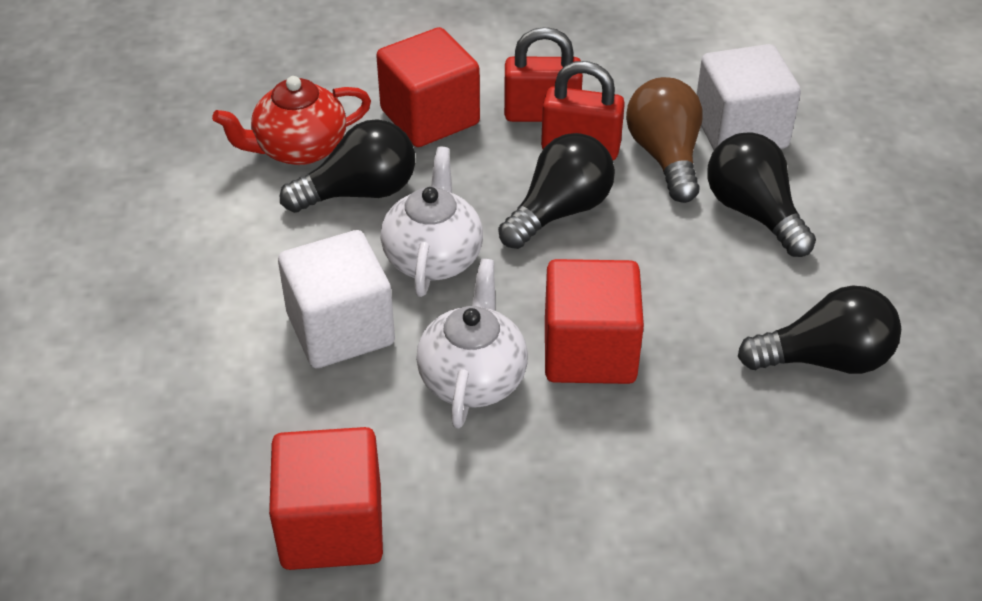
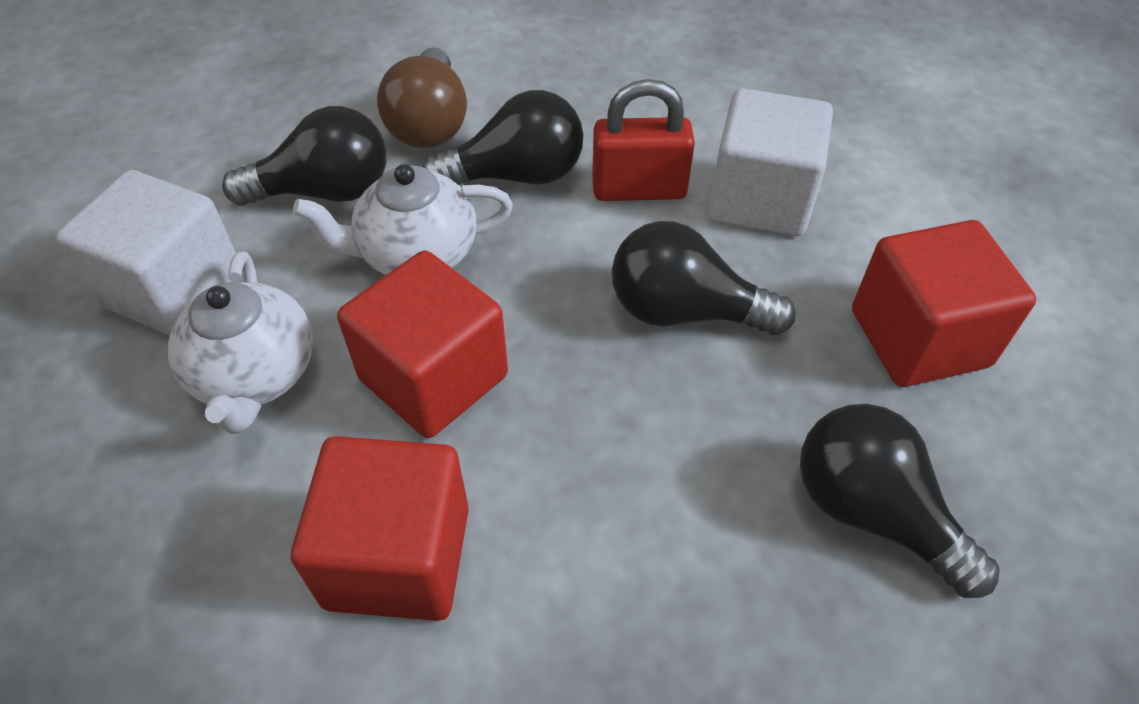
red padlock: [504,27,583,122] [541,61,625,160] = 2 -> [592,79,695,201] = 1
red teapot: [212,76,371,165] = 1 -> none = 0

